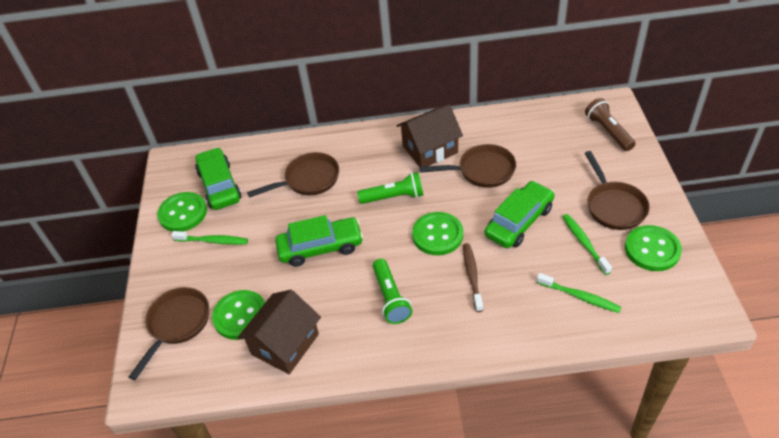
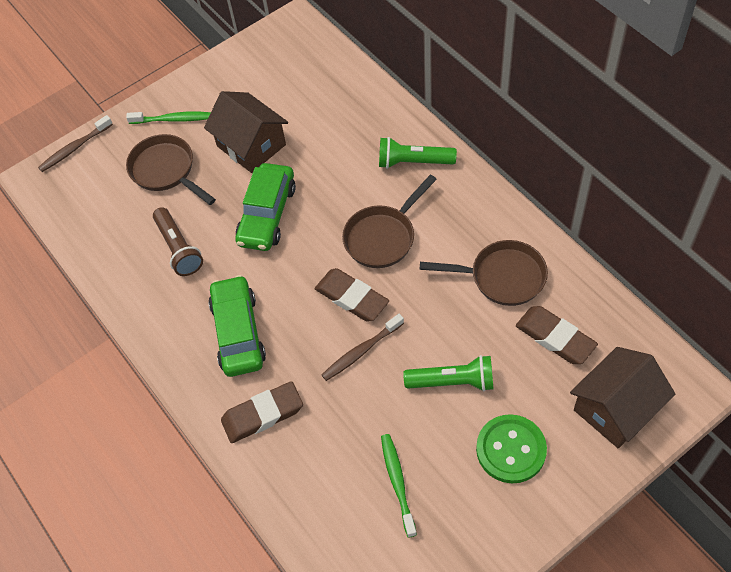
brown eraser: none = 0 -> [221,381,303,443] [315,268,389,322] [516,306,598,364] = 3
brown pan: [129,287,209,380] [247,152,339,198] [420,144,516,188] [585,151,650,230] = 4 -> [126,134,216,205] [342,175,437,268] [420,240,548,306] = 3
brown toothbrush: [463,243,483,312] = 1 -> [38,115,113,172] [322,314,404,381] = 2
green button: [157,192,207,232] [212,290,265,340] [412,212,463,255] [625,225,682,271] = 4 -> [476,414,547,483] = 1
green car: [195,147,241,210] [275,215,363,267] [485,181,555,248] = 3 -> [208,275,266,377] [235,163,296,251] = 2
green toothbrush: [171,231,248,245] [537,273,621,313] [562,214,612,275] = 3 -> [126,112,211,124] [381,434,417,538] = 2

